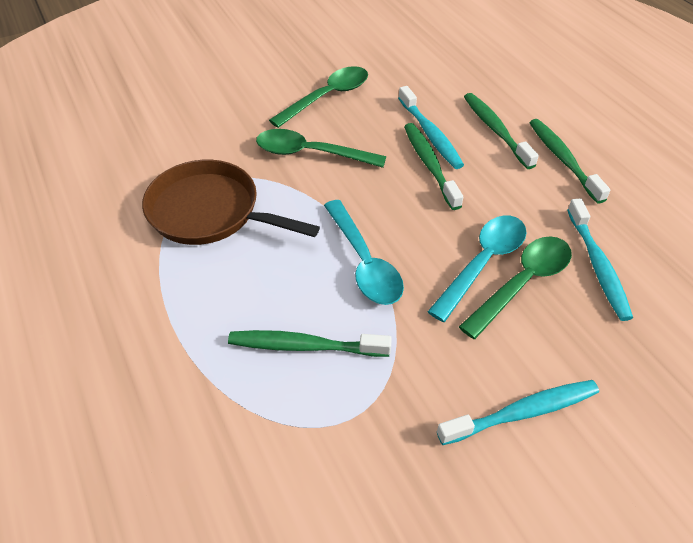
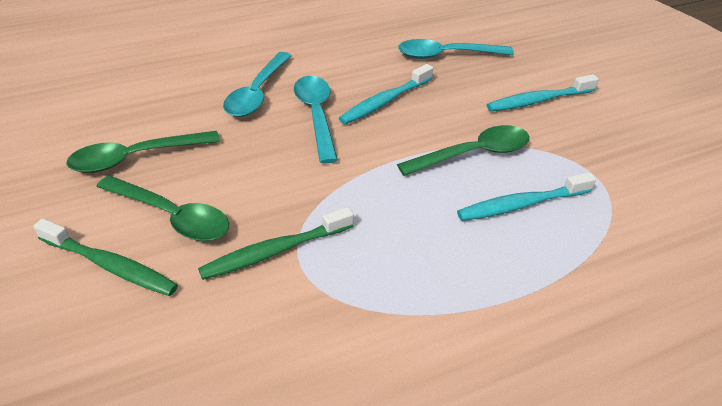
brown pan: [142,160,320,245] = 1 -> none = 0
green toothbrush: [228,330,392,357] [404,123,463,210] [464,93,539,169] [530,119,611,204] = 4 -> [33,218,178,296] [198,207,354,280] = 2
turquoise spoon: [324,200,404,305] [427,215,527,322] = 2 -> [223,52,292,117] [294,76,338,164] [398,39,514,59] = 3

